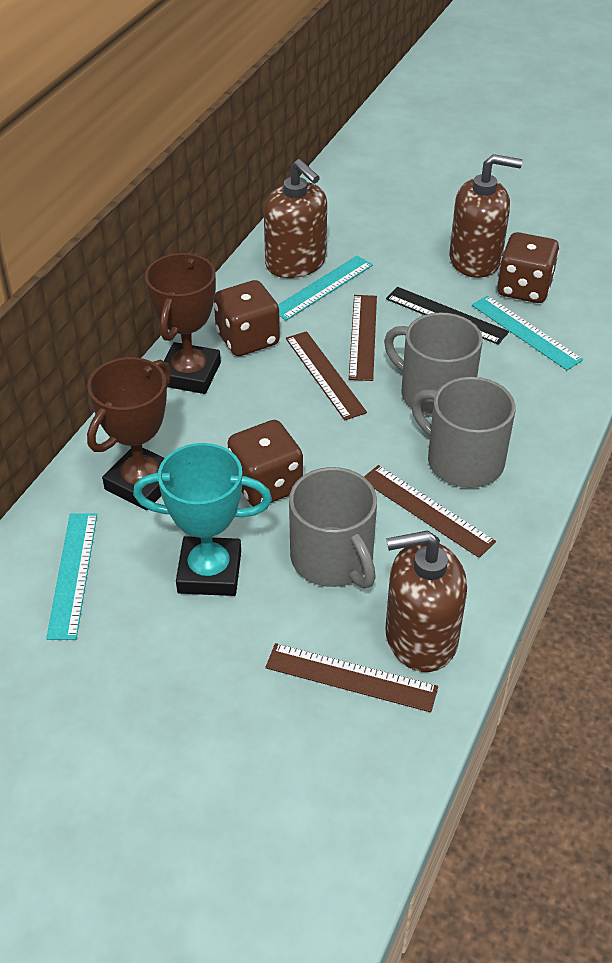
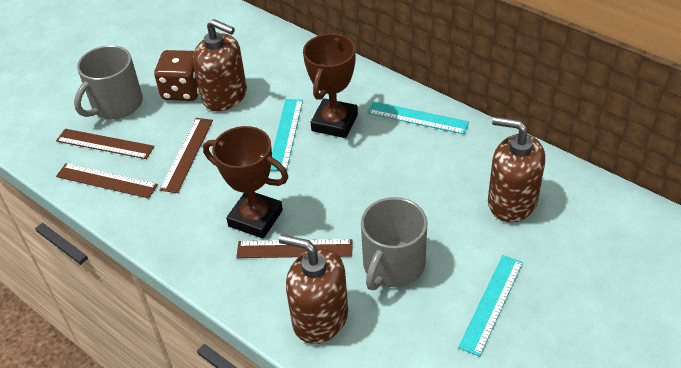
black ruler: [386,287,509,345] = 1 -> none = 0
brown dice: [214,280,280,356] [228,420,303,507] [497,232,559,303] = 3 -> [154,50,199,101] = 1
grey mug: [289,467,377,588] [384,312,483,417] [411,377,515,488] = 3 -> [74,45,143,119] [361,197,427,290] = 2
turquoise trophy: [133,443,272,596] = 1 -> none = 0

